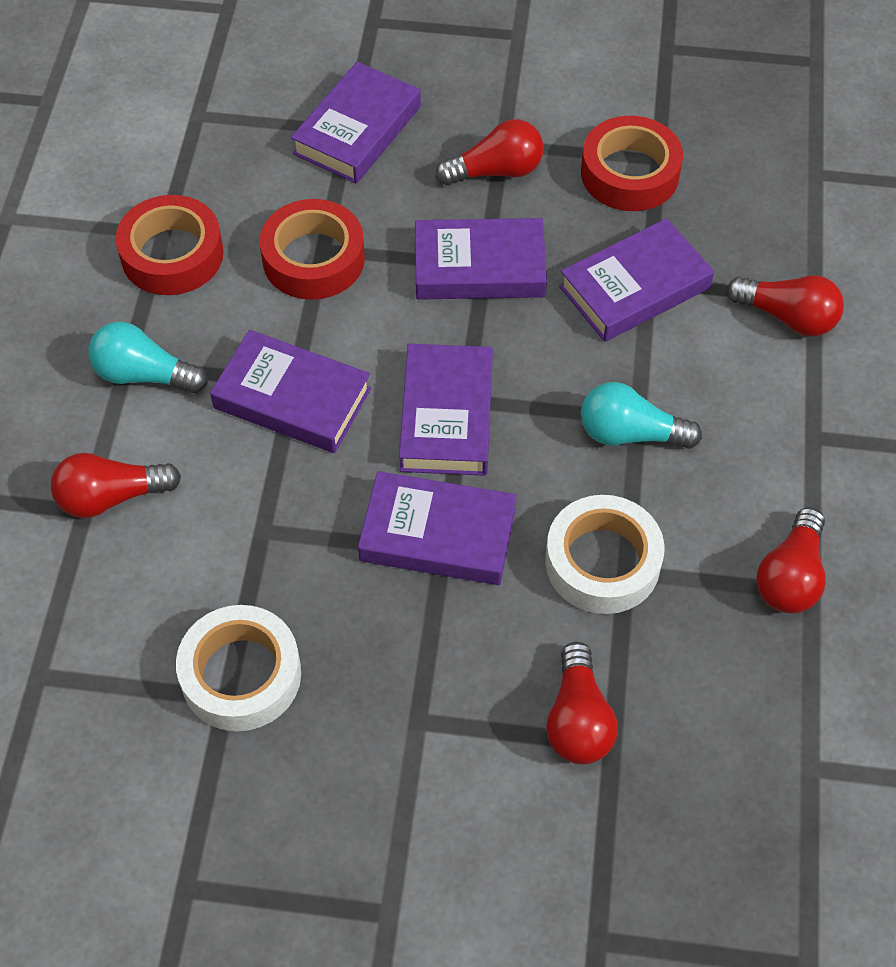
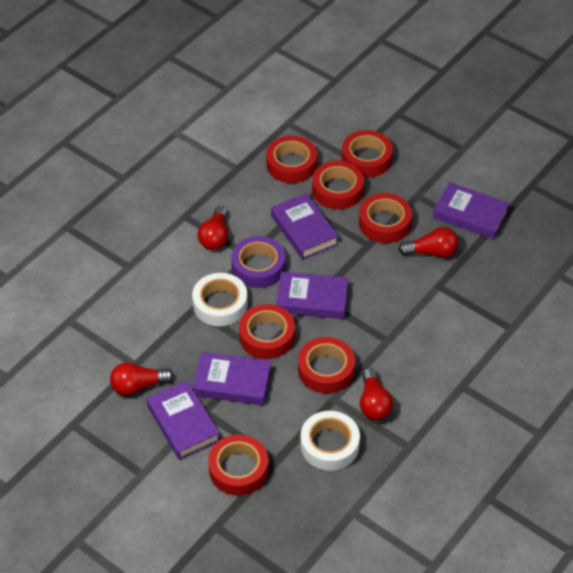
purple book: [210,330,371,453] [291,62,421,184] [358,471,517,585] [399,344,493,476] [415,218,547,300] [559,218,714,342] = 6 -> [147,381,220,460] [193,352,272,405] [271,193,339,260] [276,271,348,319] [433,182,510,239] = 5
purple tape: none = 0 -> [231,236,285,288] = 1
red light bulb: [51,453,181,518] [435,119,544,186] [546,642,618,765] [727,275,844,337] [756,507,826,614] = 5 -> [110,363,174,396] [197,206,228,250] [360,368,393,420] [398,227,458,258] = 4
red tape: [116,195,224,295] [260,199,365,300] [581,116,683,211] = 3 -> [208,434,269,496] [239,304,295,359] [266,136,317,183] [298,337,355,393] [312,161,364,210] [342,130,393,178] [359,193,412,243] = 7
turquoise light bulb: [88,322,208,393] [581,382,702,449] = 2 -> none = 0

